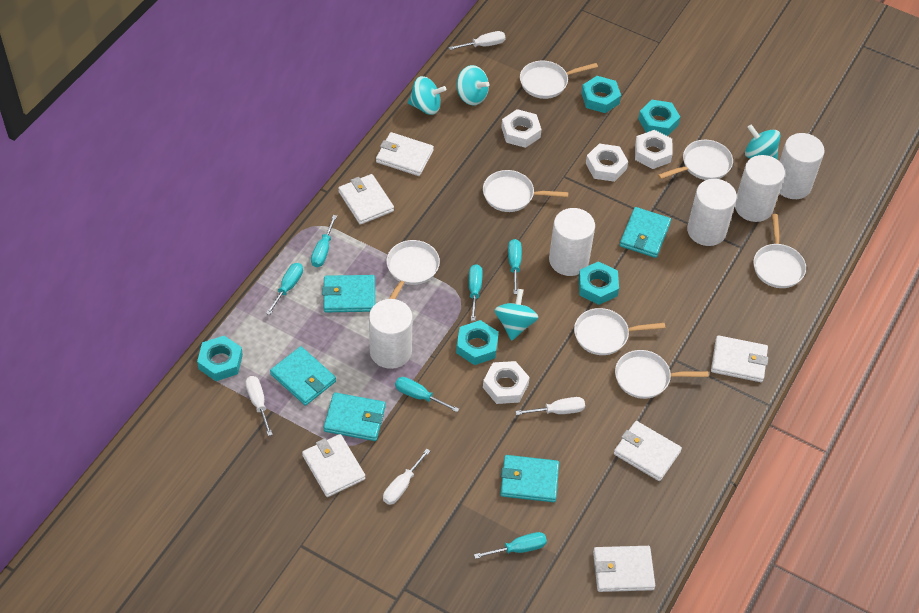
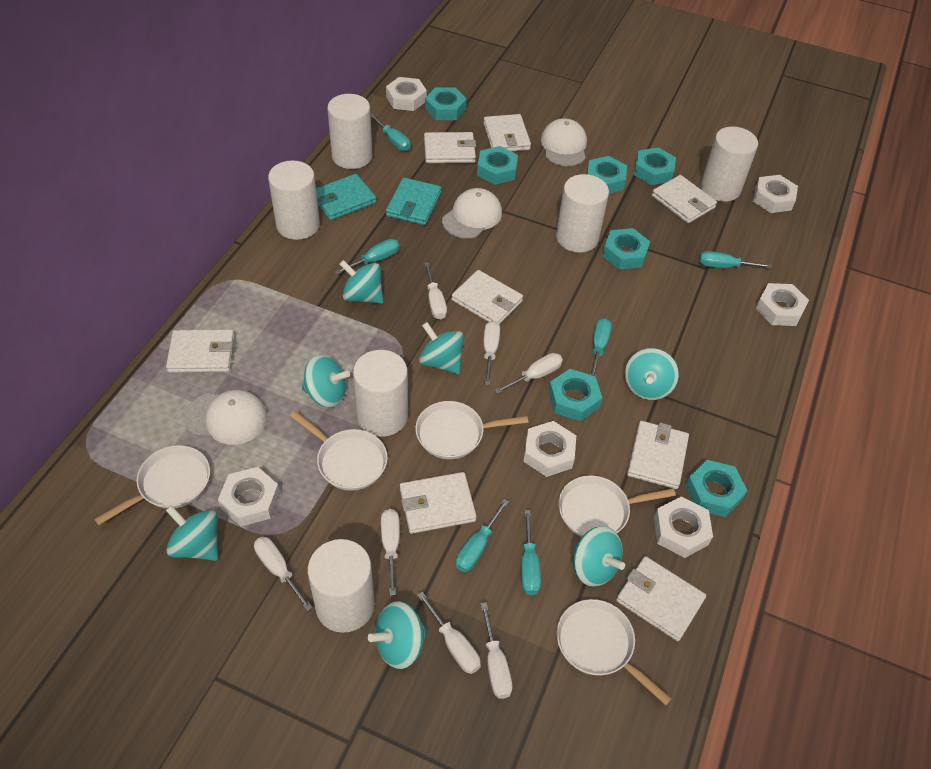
turquoise nut: [197,336,243,381] [456,320,499,365] [579,261,619,305] [581,76,621,113] [638,100,680,136] = 5 -> [425,87,467,120] [477,146,518,185] [548,369,602,421] [587,156,627,194] [602,228,650,270] [634,147,676,185] [685,460,748,517] = 7
turquoise spinning top: [408,76,446,115] [457,65,490,105] [495,289,538,341] [745,124,780,159] = 4 -> [166,505,218,561] [302,355,350,408] [339,260,384,304] [368,601,428,669] [419,322,464,374] [573,526,625,587] [625,348,679,400] = 7
turquoise wallet: [270,346,336,406] [322,275,375,312] [324,392,386,441] [500,455,559,502] [620,207,671,258] = 5 -> [316,174,376,220] [386,178,441,225] = 2
white cap: none = 0 -> [184,390,267,445] [442,188,502,239] [541,118,587,166] = 3
white cylinder: [369,299,413,369] [549,208,595,276] [687,179,737,246] [735,155,785,222] [779,133,825,199] = 5 -> [268,160,320,240] [308,539,375,633] [327,94,372,169] [353,350,408,437] [556,174,609,253] [701,127,758,202] = 6
white nut: [483,361,530,404] [501,109,542,148] [586,143,628,182] [635,130,673,169] = 4 -> [218,467,280,527] [386,77,427,111] [523,421,576,477] [654,496,713,558] [753,175,798,213] [756,283,809,326] = 6
white pan: [386,240,440,299] [483,170,569,212] [520,61,598,99] [574,308,665,355] [615,350,709,399] [658,140,733,180] [753,214,806,288] = 7 -> [94,445,210,525] [290,411,388,491] [415,401,528,459] [557,599,672,705] [558,475,676,537] = 5
white screwdriver: [245,376,273,436] [383,449,430,505] [449,31,506,50] [515,397,585,415] = 4 -> [254,537,313,611] [381,509,400,596] [418,592,481,674] [424,262,447,320] [480,602,512,699] [483,321,500,385] [495,353,563,394] = 7
white wallet: [302,434,365,497] [338,174,394,225] [376,132,434,176] [593,546,655,592] [614,421,682,481] [711,335,768,382] = 6 -> [166,329,235,373] [400,472,476,534] [424,132,476,163] [452,270,523,324] [484,114,531,151] [616,556,706,641] [627,421,689,489] [652,175,717,223] = 8

